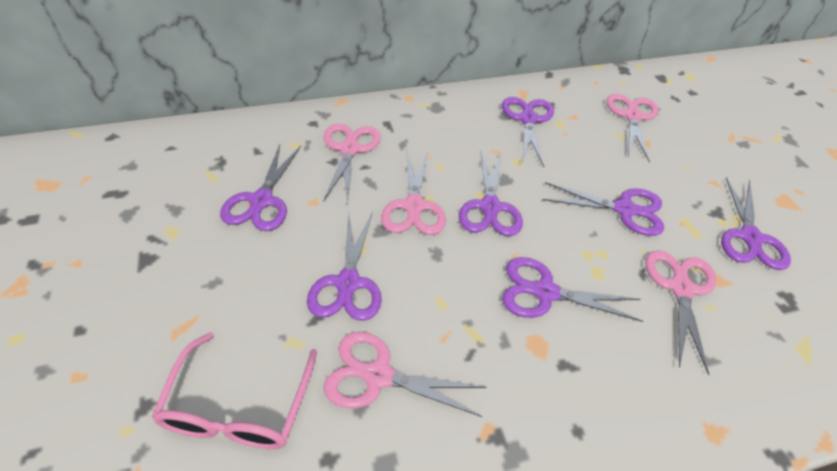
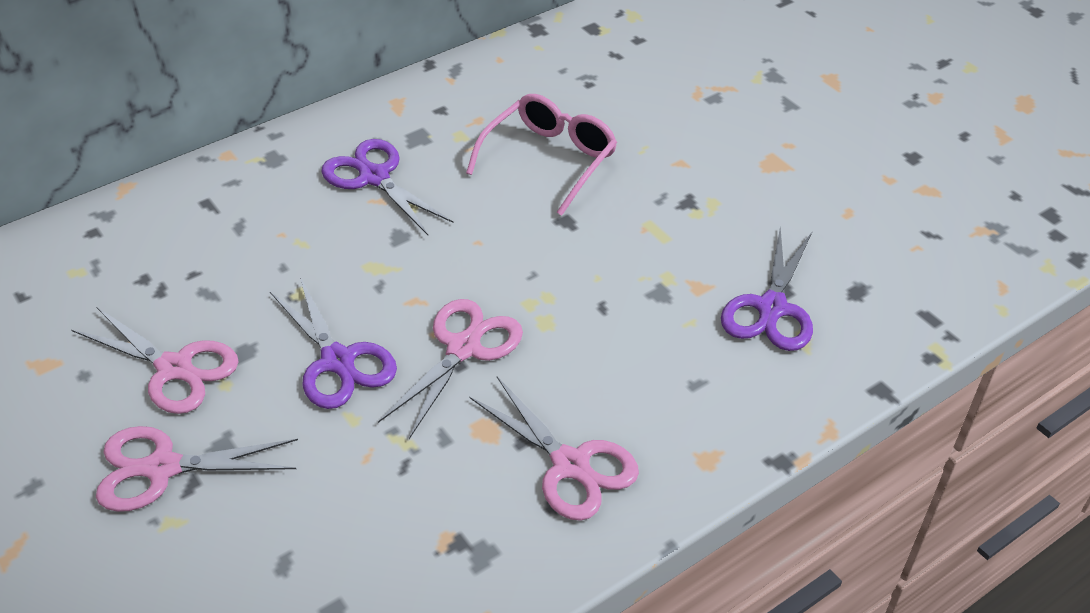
pink scissors: [324,124,381,204] [324,332,487,417] [381,149,446,235] [607,94,659,162] [645,250,716,375] = 5 -> [72,307,239,414] [96,426,298,512] [378,299,523,439] [469,377,639,521] = 4
purple scissors: [220,144,301,231] [307,211,382,321] [459,150,523,236] [502,97,554,167] [502,257,643,322] [543,182,664,236] [721,177,791,270] = 7 -> [270,277,397,409] [321,139,454,235] [721,227,813,351] = 3

